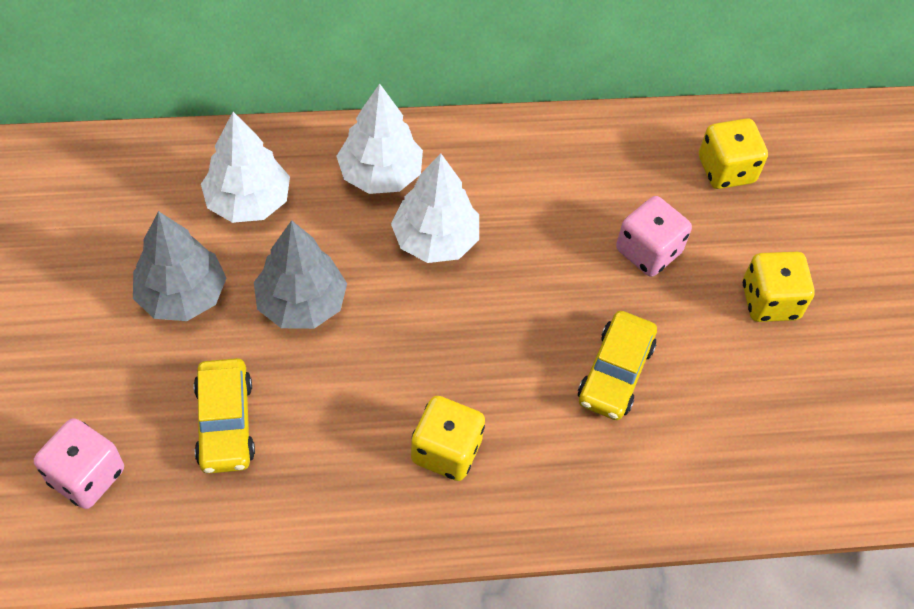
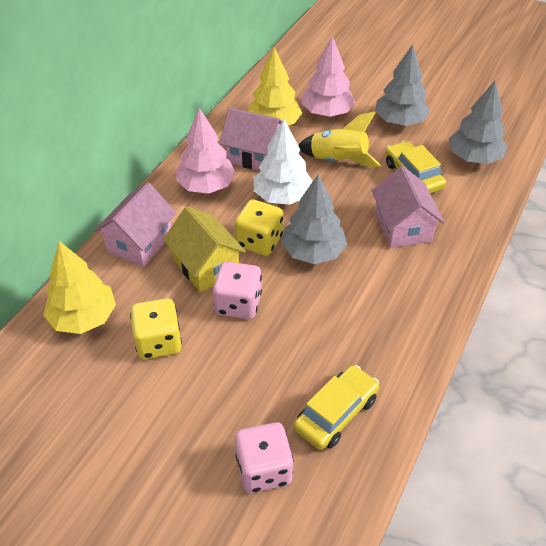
grey tree: [133,211,226,321] [254,220,347,329] = 2 -> [281,175,347,264] [375,45,430,126] [449,81,507,164] = 3
pink house: none = 0 -> [94,183,176,267] [220,108,282,171] [372,166,444,248] = 3
pink tree: none = 0 -> [176,108,236,194] [301,36,356,117] = 2
white tree: [201,112,290,223] [336,84,423,194] [391,153,479,263] = 3 -> [254,119,313,205] = 1
yellow dice: [411,396,485,481] [699,118,768,189] [743,252,815,322] = 3 -> [130,298,182,359] [235,199,283,256] = 2
yellow house: none = 0 -> [163,206,246,293] = 1
yellow rocket: none = 0 -> [298,111,381,167] = 1
yellow tree: none = 0 -> [43,241,116,334] [248,47,302,125] = 2

